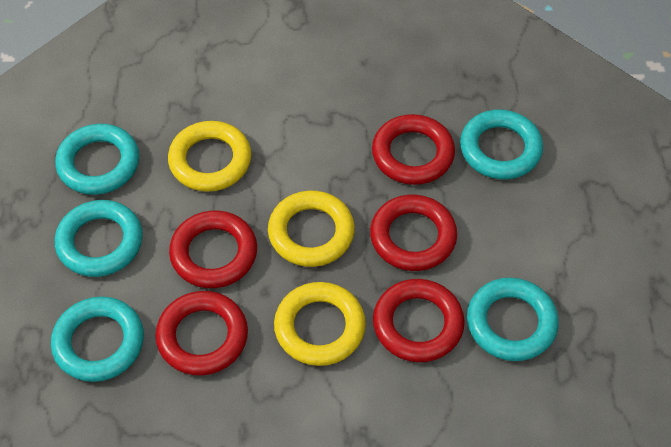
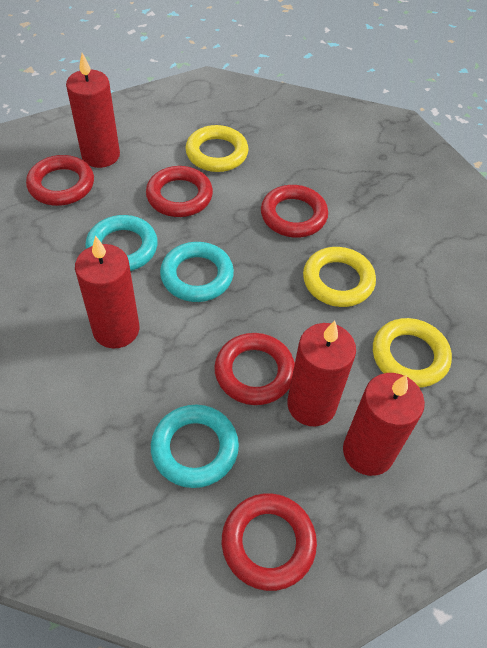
red candle: none = 0 -> [66,53,120,168] [75,235,139,348] [287,321,356,427] [343,373,425,476] = 4
turquoise ring: [51,297,144,382] [55,124,139,195] [55,200,143,277] [460,110,543,179] [467,278,559,361] = 5 -> [85,215,158,271] [151,405,239,488] [160,242,234,302] = 3

